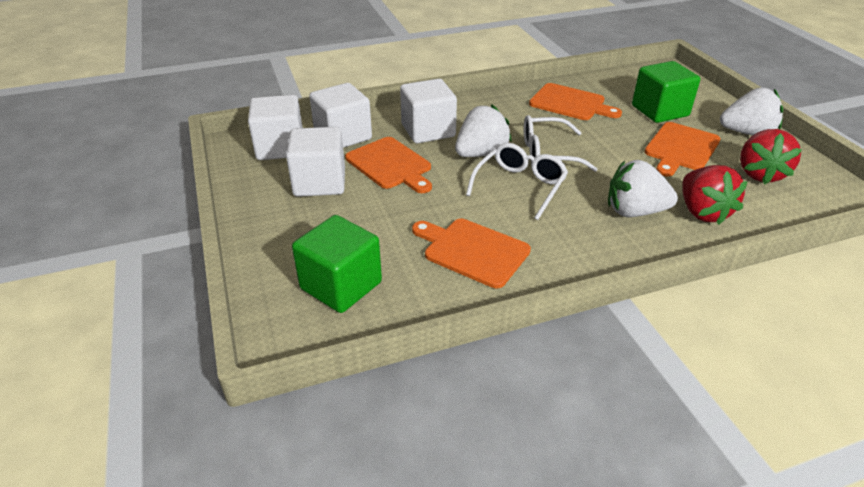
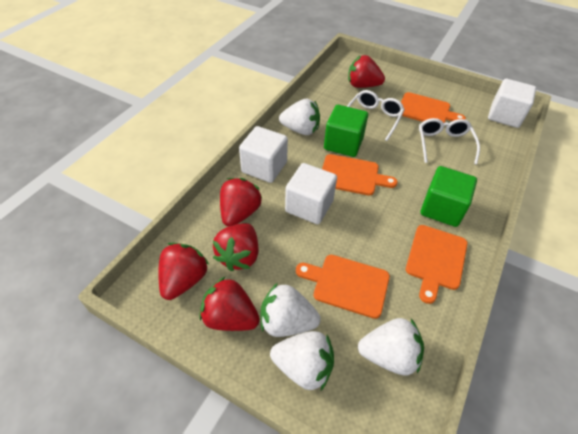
red strawberry: [682,165,748,225] [740,129,802,184] = 2 -> [158,243,209,300] [199,277,260,331] [213,223,259,271] [220,178,262,227] [348,55,385,88] = 5
white cube: [248,95,303,160] [286,127,345,197] [309,83,372,148] [400,79,457,143] = 4 -> [239,126,288,183] [285,163,337,224] [488,79,536,128] = 3
white strawberry: [455,105,512,157] [608,160,678,217] [720,88,783,135] = 3 -> [260,283,321,337] [270,331,334,390] [279,99,320,135] [358,318,424,375] = 4

